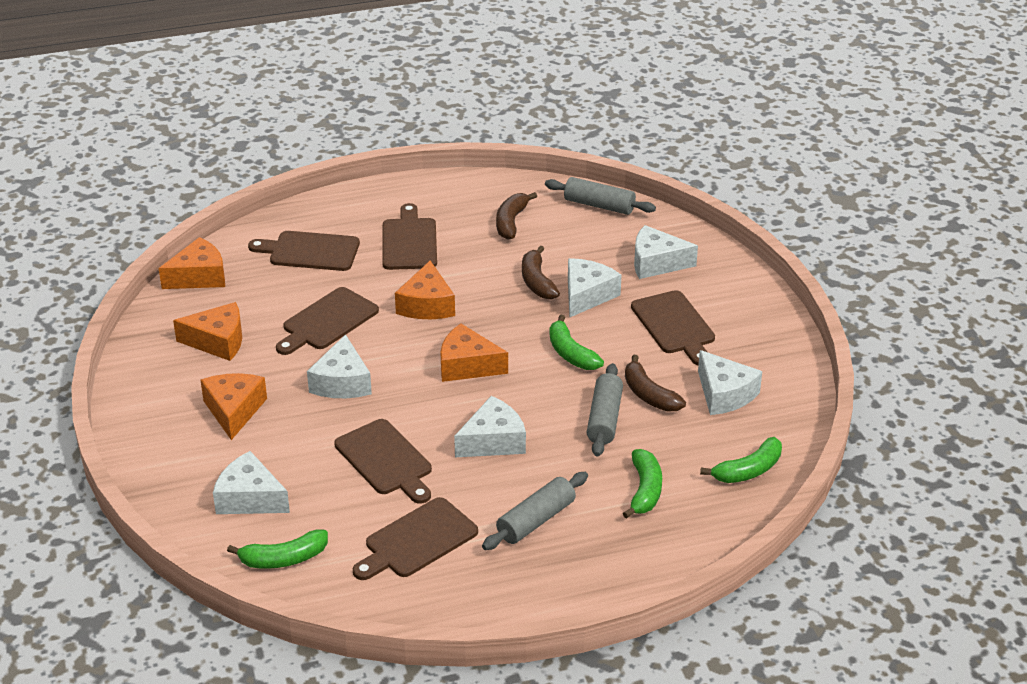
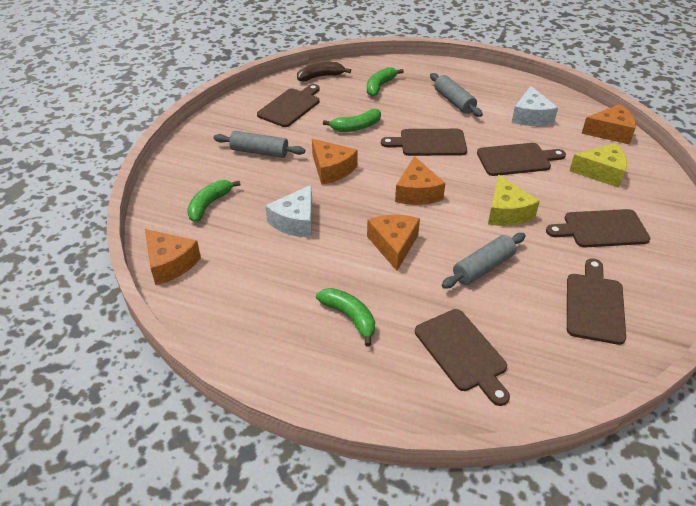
brown banana: [496,192,537,240] [522,245,560,300] [625,355,686,412] = 3 -> [297,62,351,81] = 1
white cheese: [213,451,290,514] [307,334,372,398] [454,396,526,457] [568,258,621,318] [634,225,698,279] [698,350,762,415] = 6 -> [265,185,312,238] [511,86,558,126] = 2
yellow cheese: none = 0 -> [488,175,540,226] [569,143,627,188] = 2

